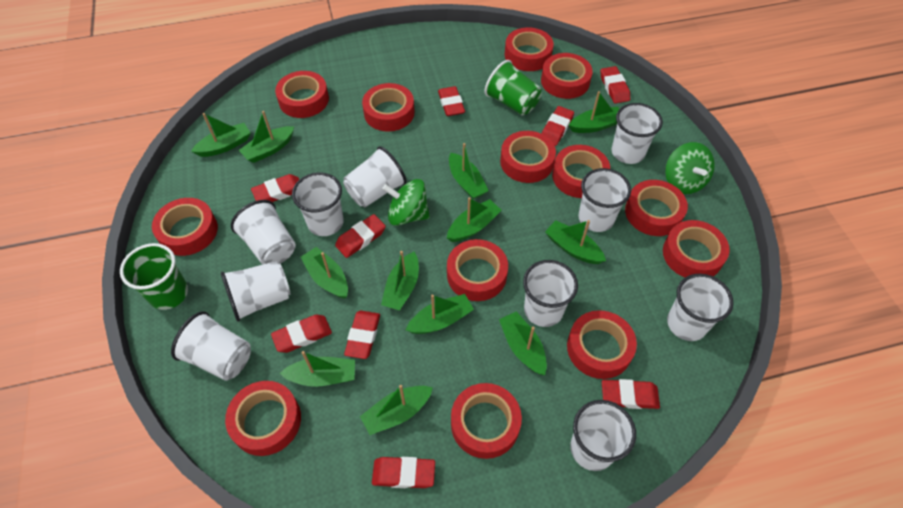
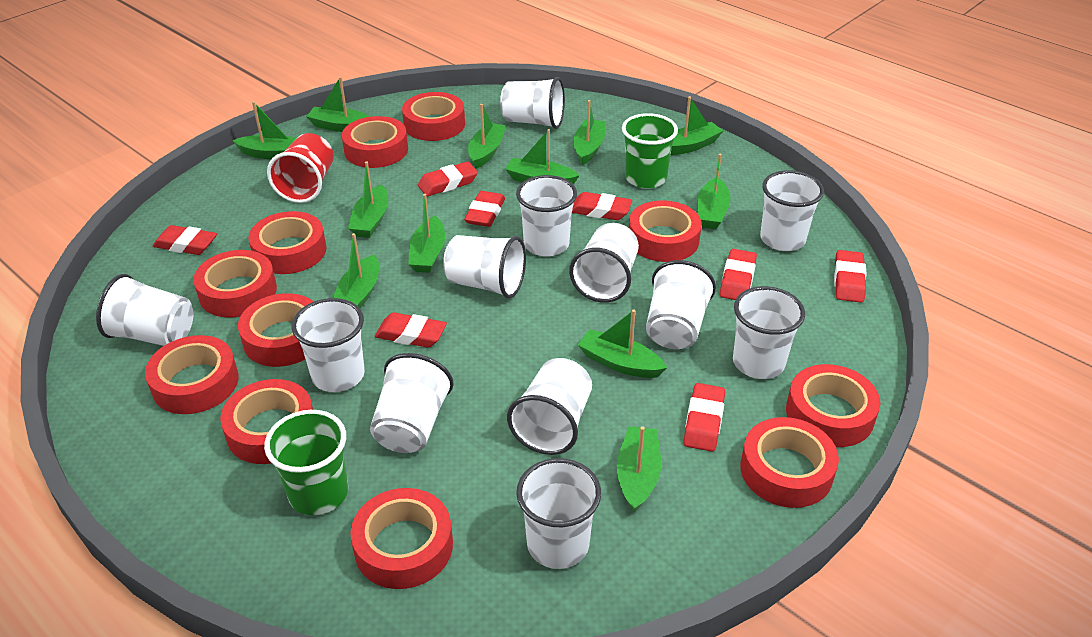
green spinning top: [382,179,430,226] [665,142,715,194] = 2 -> none = 0
red cup: none = 0 -> [267,133,334,203] = 1
red eraser: [251,174,299,202] [271,315,332,353] [335,214,386,258] [344,310,380,359] [372,457,435,488] [438,86,465,116] [541,106,574,146] [601,66,630,104] [602,379,660,409] = 9 -> [153,225,217,255] [375,312,447,348] [418,161,478,196] [464,191,505,227] [572,192,632,220] [683,383,725,452] [720,249,757,300] [834,250,867,303] = 8
red tape: [152,198,218,256] [225,381,301,456] [275,71,329,118] [362,83,415,132] [447,239,508,301] [451,383,522,459] [500,131,556,183] [505,27,554,71] [541,53,593,99] [552,145,610,198] [567,310,637,379] [625,180,688,236] [663,220,730,277] = 13 -> [145,335,239,414] [193,250,277,317] [220,379,313,464] [238,293,314,367] [248,211,327,274] [342,116,408,168] [350,488,453,589] [402,92,465,141] [629,200,702,262] [740,417,839,508] [786,364,880,447] = 11
white cup: [171,311,251,381] [221,261,290,322] [231,200,296,265] [292,172,344,236] [343,146,407,207] [523,260,578,327] [570,400,636,471] [578,168,631,232] [612,103,663,164] [667,274,734,341] = 10 -> [96,274,193,346] [292,298,365,392] [370,353,454,453] [443,235,526,299] [500,77,565,129] [507,358,592,455] [516,175,577,256] [516,458,601,569] [569,223,639,303] [646,260,716,349] [733,286,805,379] [760,170,824,251] = 12

